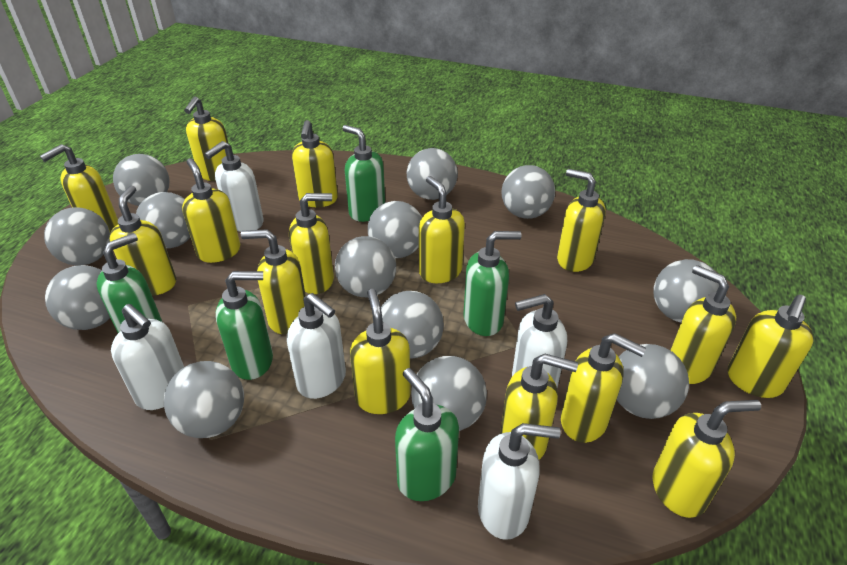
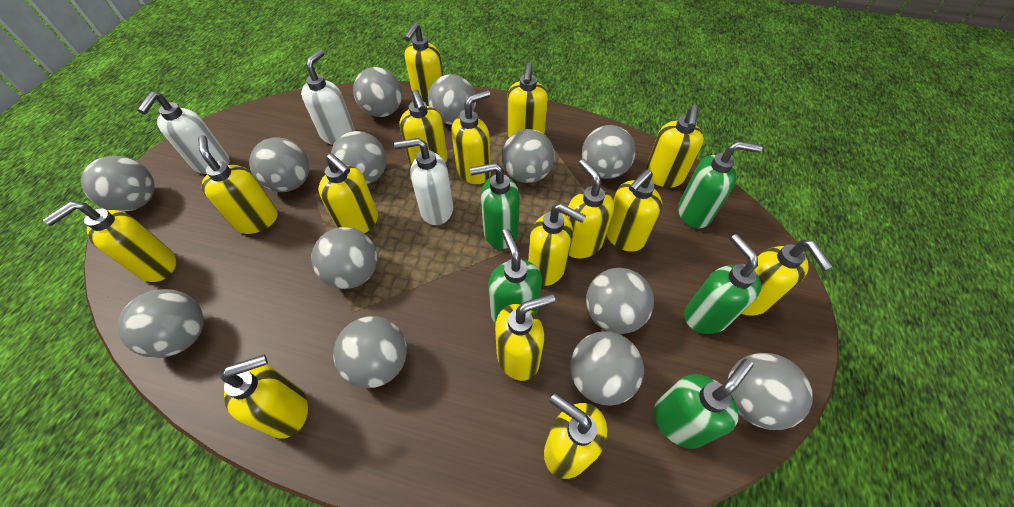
white soap dispenser: [111,304,184,410] [204,141,264,232] [287,293,346,399] [478,423,561,540] [512,294,567,388] = 5 -> [138,92,230,174] [301,49,355,145] [394,138,453,225] = 3

